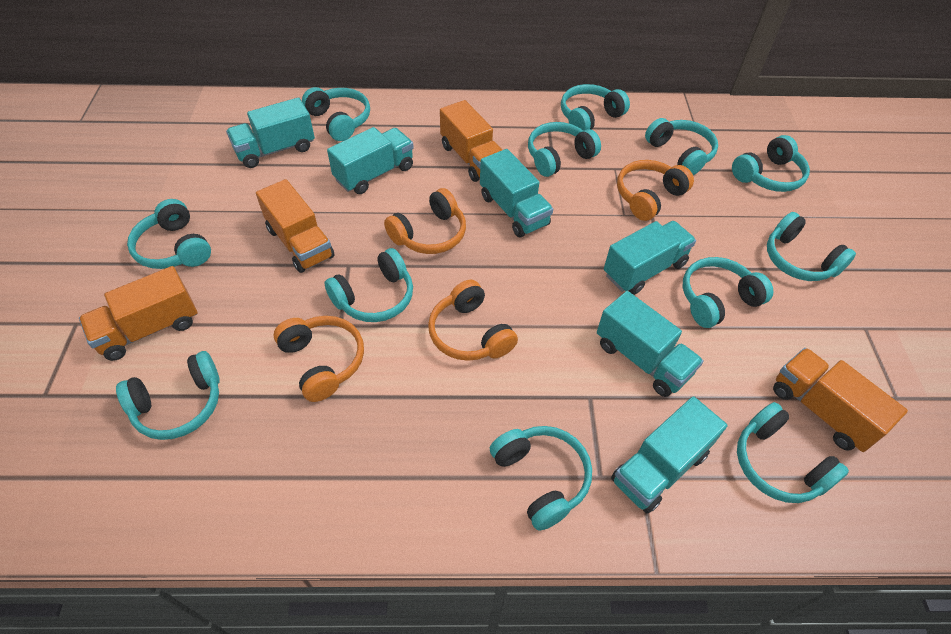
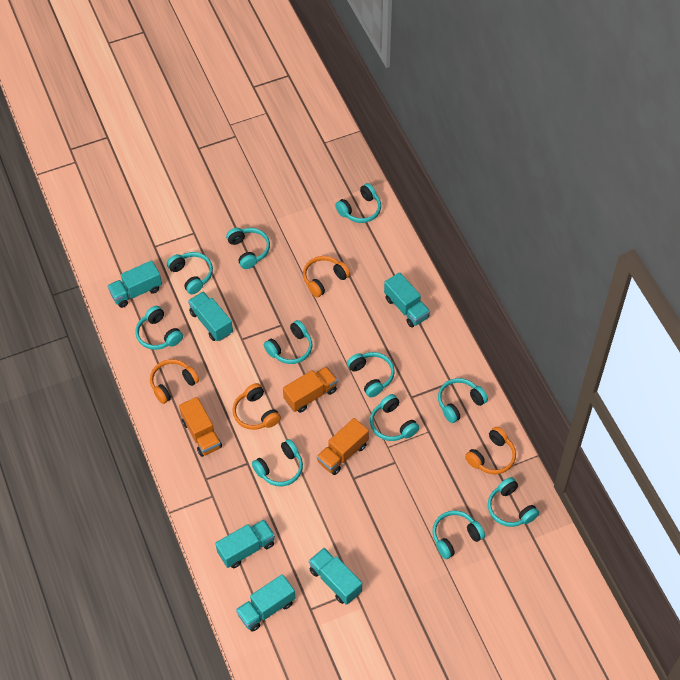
orange truck: [79,266,198,361] [256,179,335,273] [440,100,502,182] [773,348,908,452] = 4 -> [179,397,222,457] [283,366,338,413] [317,418,369,475] = 3
turquoise headphones: [116,351,220,440] [127,199,211,269] [302,87,370,141] [324,248,413,322] [490,426,592,531] [528,122,601,177] [561,84,630,131] [645,118,718,175] [683,257,774,328] [732,135,810,192] [737,402,849,503] [767,212,856,281] = 12 -> [135,306,183,350] [167,252,213,294] [226,228,270,269] [252,439,303,486] [264,320,312,364] [335,183,381,223] [347,352,395,397] [370,394,419,441] [432,510,485,559] [438,378,488,423] [488,477,539,527] = 11

